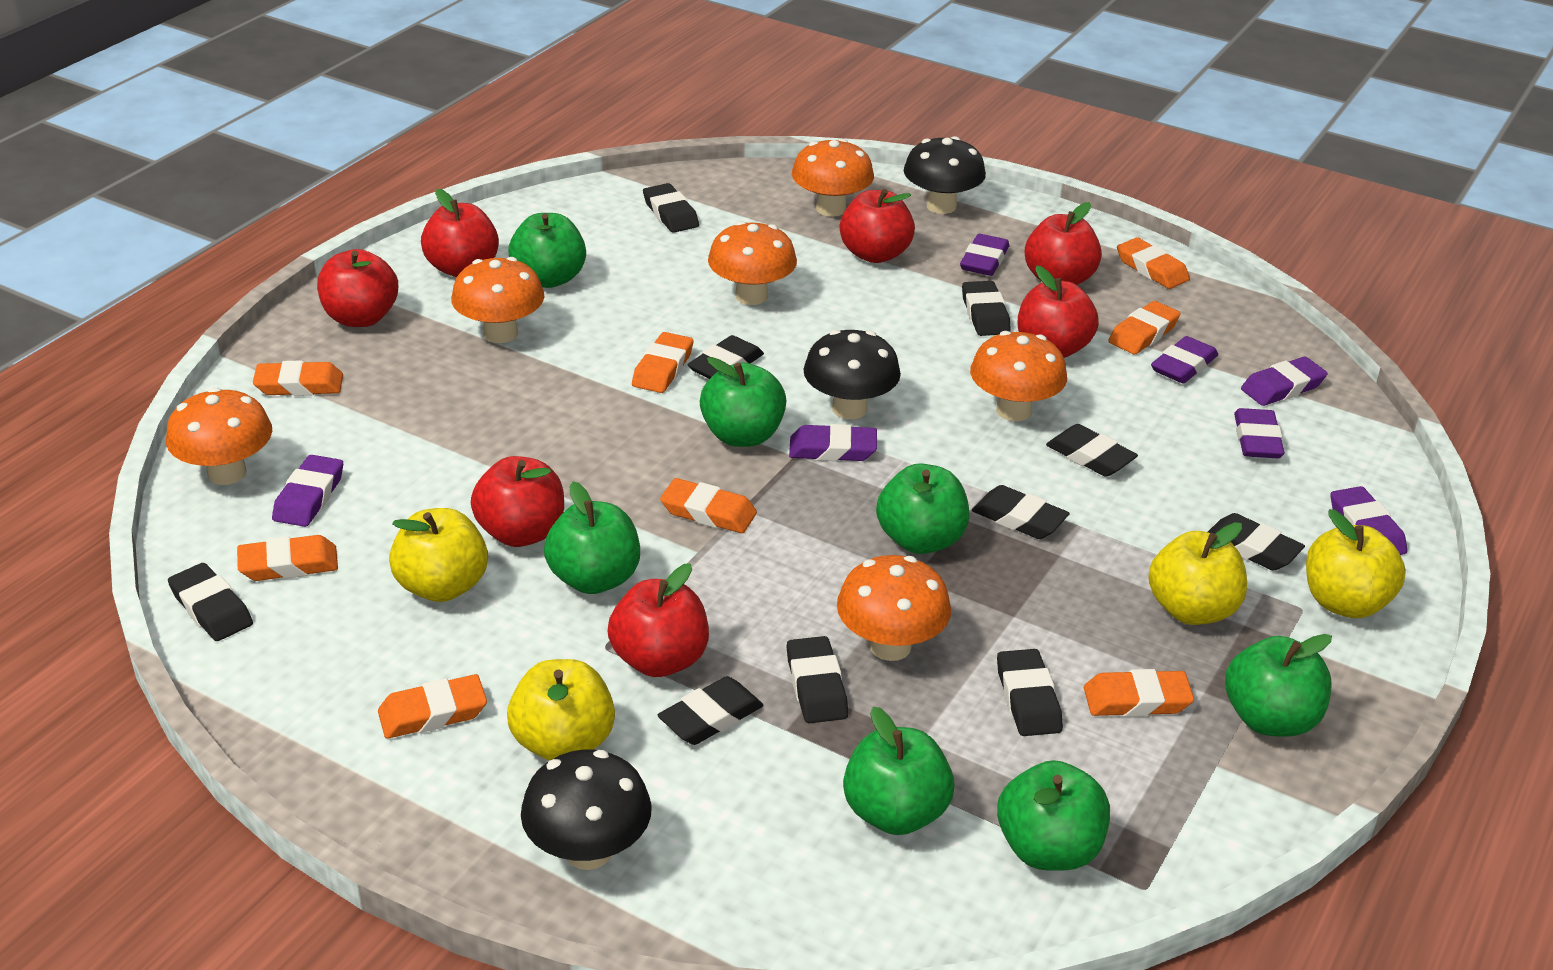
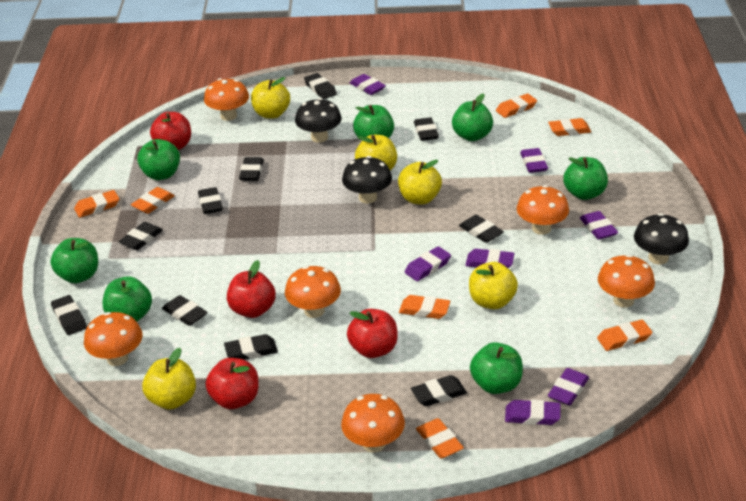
orange eraser: [237,535,338,581] [253,360,343,396] [378,674,487,739] [632,332,694,393] [660,478,757,533] [1084,669,1194,717] [1108,301,1181,354] [1117,237,1190,289] = 8 -> [74,190,119,218] [131,187,175,214] [399,295,450,319] [416,418,464,459] [496,93,537,118] [548,118,591,136] [597,320,652,351] = 7
red apple: [317,249,398,327] [421,189,499,277] [471,456,564,547] [608,563,709,677] [840,189,915,263] [1018,266,1099,358] [1025,202,1102,285] = 7 -> [150,112,191,150] [206,358,259,409] [227,260,276,318] [347,309,398,358] = 4
yellow apple: [389,508,488,602] [507,659,615,761] [1148,522,1247,625] [1306,509,1406,618] = 4 -> [142,348,196,410] [251,77,290,119] [355,135,397,170] [398,160,442,204] [469,262,518,309] = 5

